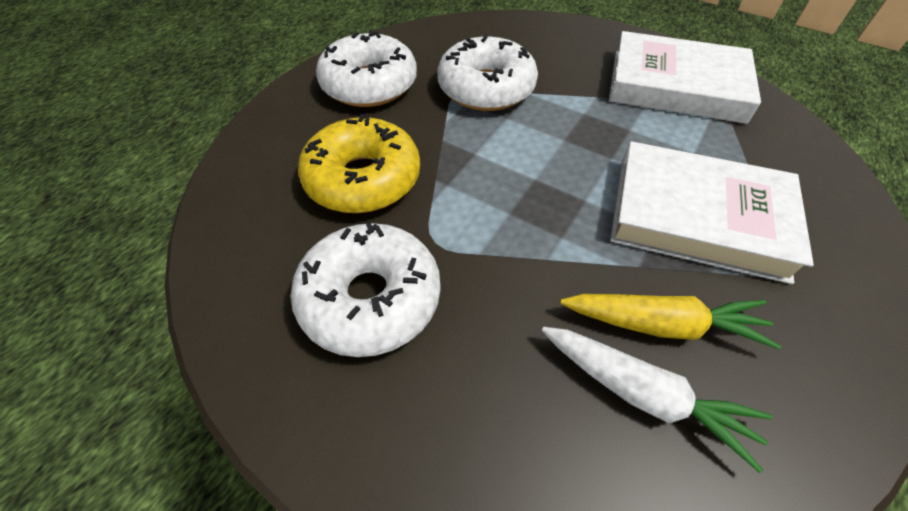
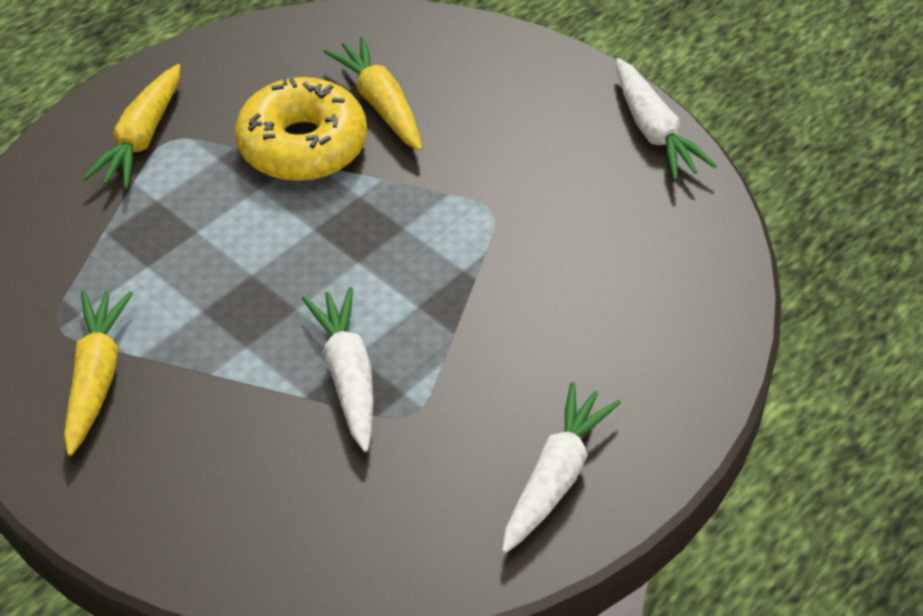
white book: [609,31,761,124] [610,141,814,284] = 2 -> none = 0
white carrot: [542,327,773,473] = 1 -> [302,287,373,452] [502,382,621,553] [616,58,717,180] = 3
white donut: [291,222,440,357] [316,30,417,107] [437,35,538,111] = 3 -> none = 0
yellow carrot: [560,294,781,349] = 1 -> [64,291,133,456] [83,64,181,189] [323,36,422,151] = 3

